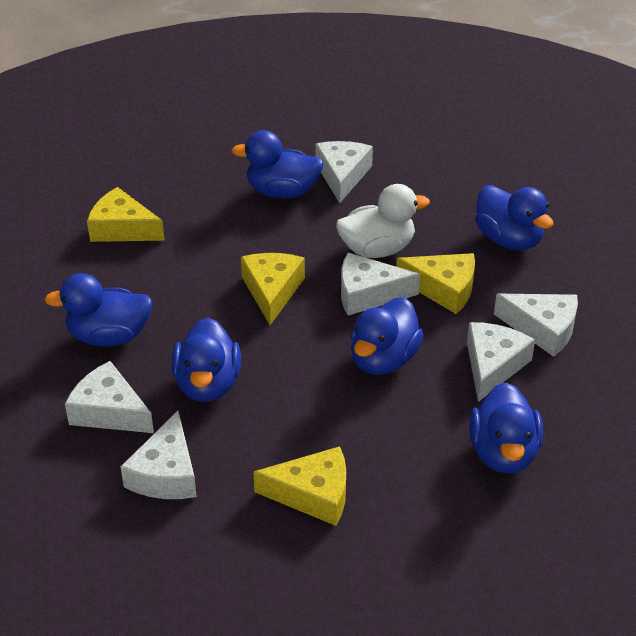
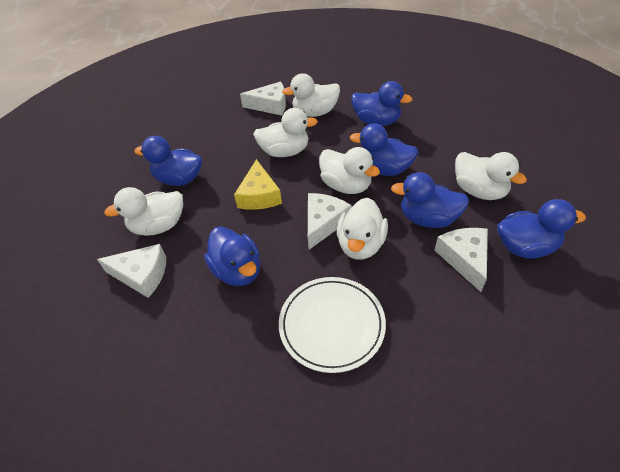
white cheese: [65,361,154,433] [120,411,197,499] [315,141,373,203] [341,253,420,315] [467,322,535,402] [494,294,578,357] = 6 -> [97,244,166,298] [240,82,286,115] [308,193,352,250] [435,228,488,292] = 4
white duck: [336,184,430,258] = 1 -> [104,187,183,236] [253,108,318,157] [282,73,340,117] [319,147,380,194] [337,198,388,260] [455,152,527,200] = 6
white plate: none = 0 -> [279,277,386,373] = 1
yellow cheese: [87,187,165,242] [241,253,305,325] [253,446,346,526] [396,253,475,314] = 4 -> [234,159,282,210] = 1

